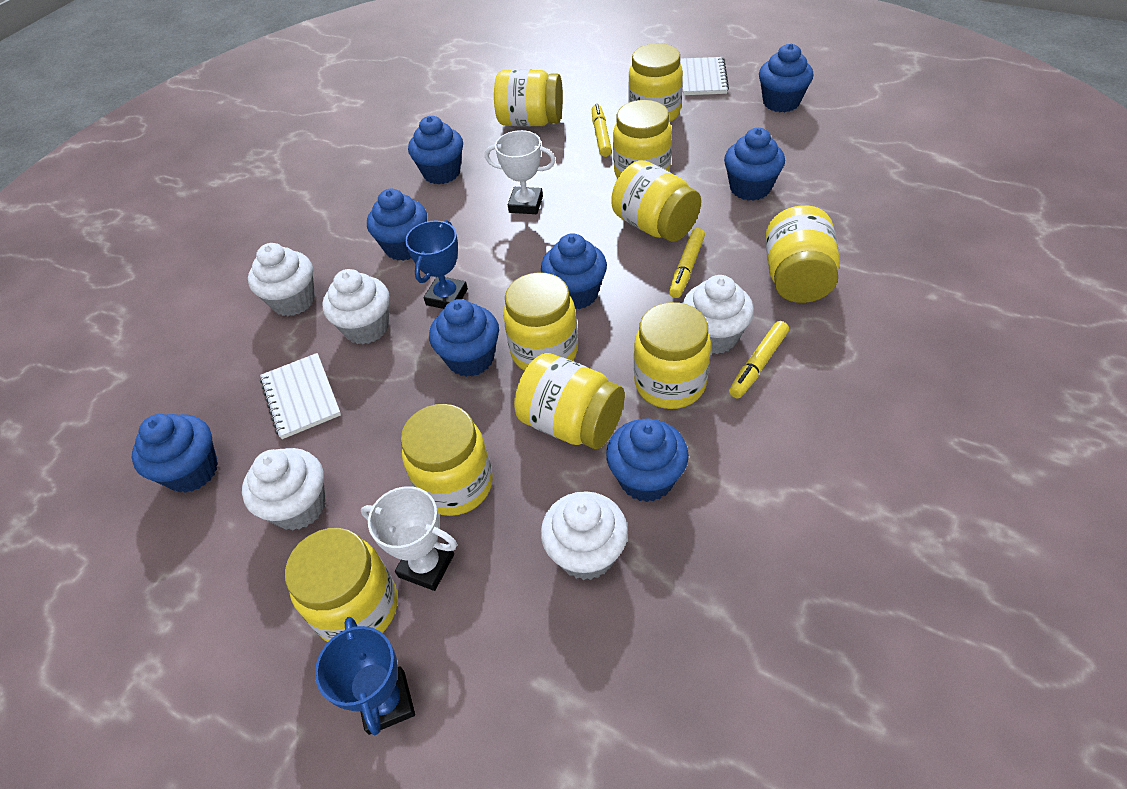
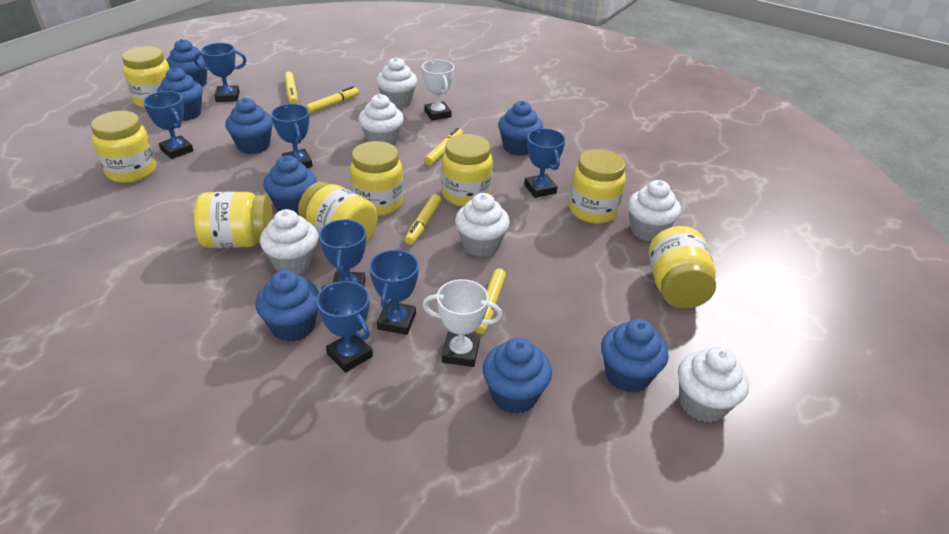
blue trophy: [315,617,415,735] [405,220,468,309] = 2 -> [143,91,193,159] [193,43,246,102] [271,104,313,168] [317,281,373,373] [319,219,366,286] [369,249,419,335] [524,128,565,198] = 7
white cupcake: [242,448,326,530] [248,243,315,316] [322,269,390,344] [541,491,628,580] [683,275,754,354] = 5 -> [260,209,319,275] [358,94,404,146] [376,57,417,108] [455,193,510,257] [628,180,681,241] [678,347,749,422] = 6
white notebook: [260,353,341,439] [680,57,729,95] = 2 -> none = 0
yellow jar: [285,528,398,642] [401,404,493,516] [494,69,563,127] [503,272,578,371] [514,353,625,449] [611,160,701,242] [613,100,672,178] [628,43,683,122] [634,302,711,409] [765,205,840,303] = 10 -> [91,111,156,183] [122,46,170,108] [194,191,273,248] [298,182,378,243] [350,141,403,216] [442,134,493,207] [569,149,626,224] [649,226,716,309] = 8
yellow marker: [592,104,612,157] [669,228,705,298] [729,321,789,398] = 3 -> [284,72,297,104] [305,86,359,114] [405,194,441,245] [424,128,463,166] [475,269,506,334] = 5

